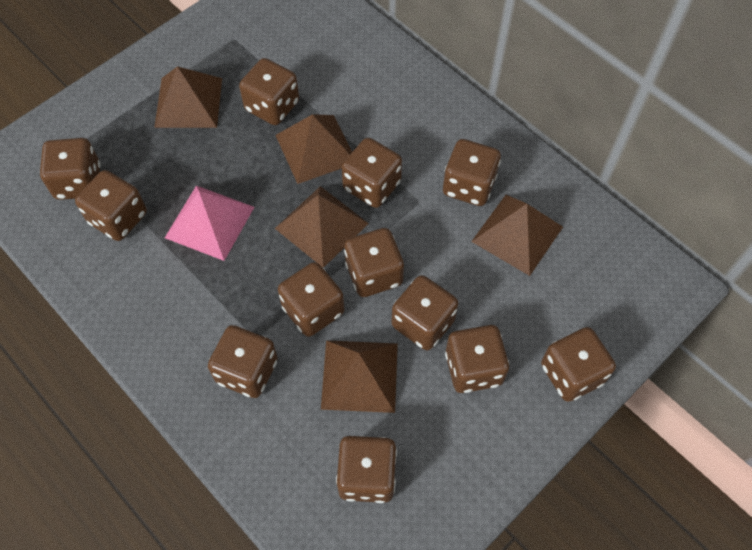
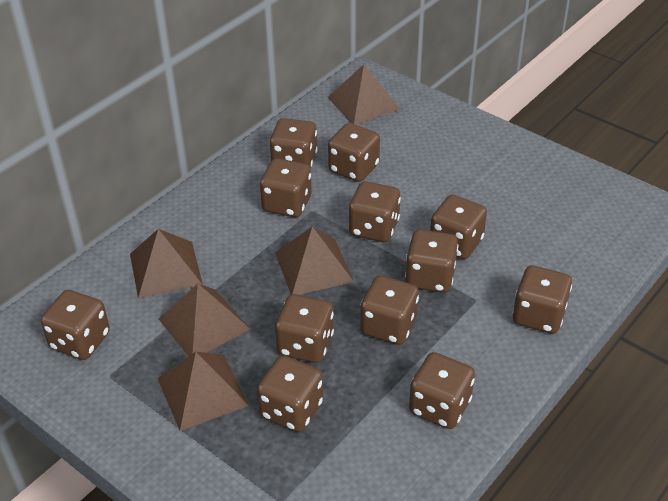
pink pyramid: [165,186,254,261] = 1 -> none = 0

